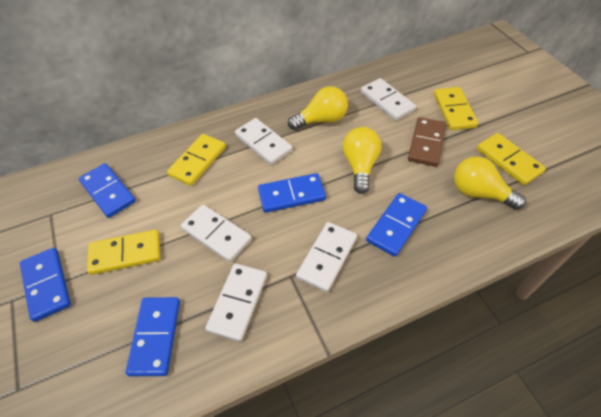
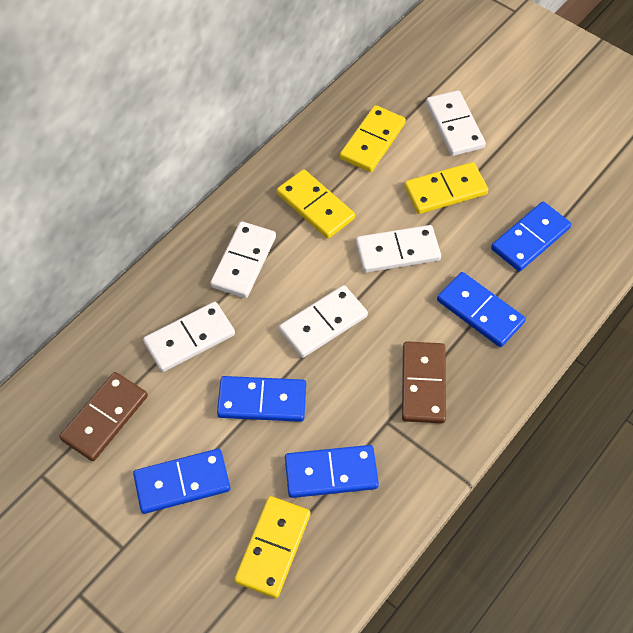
brown domino: [408,117,446,167] = 1 -> [59,372,148,461] [402,342,446,423] = 2
yellow light bulb: [288,86,348,130] [343,127,381,194] [454,157,526,210] = 3 -> none = 0

